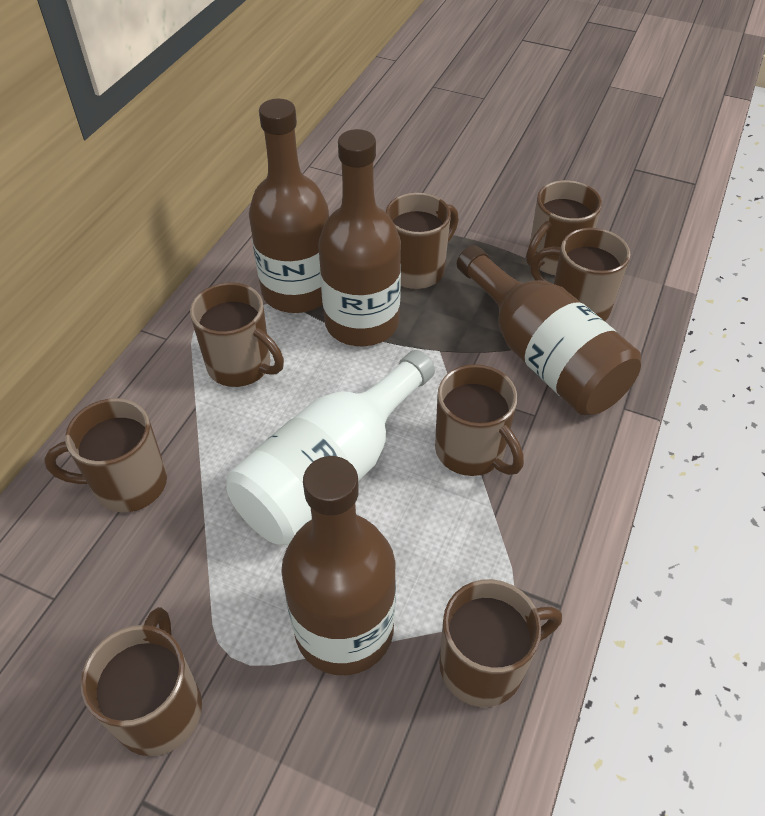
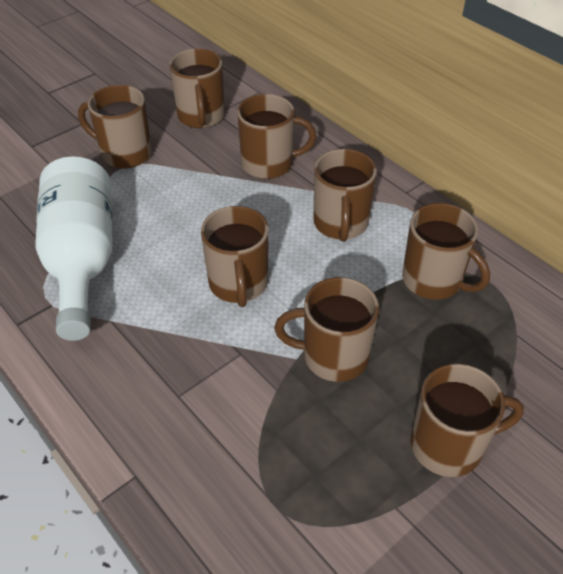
brown bottle: [249,99,329,313] [281,456,396,675] [318,129,401,346] [457,245,641,415] = 4 -> none = 0

